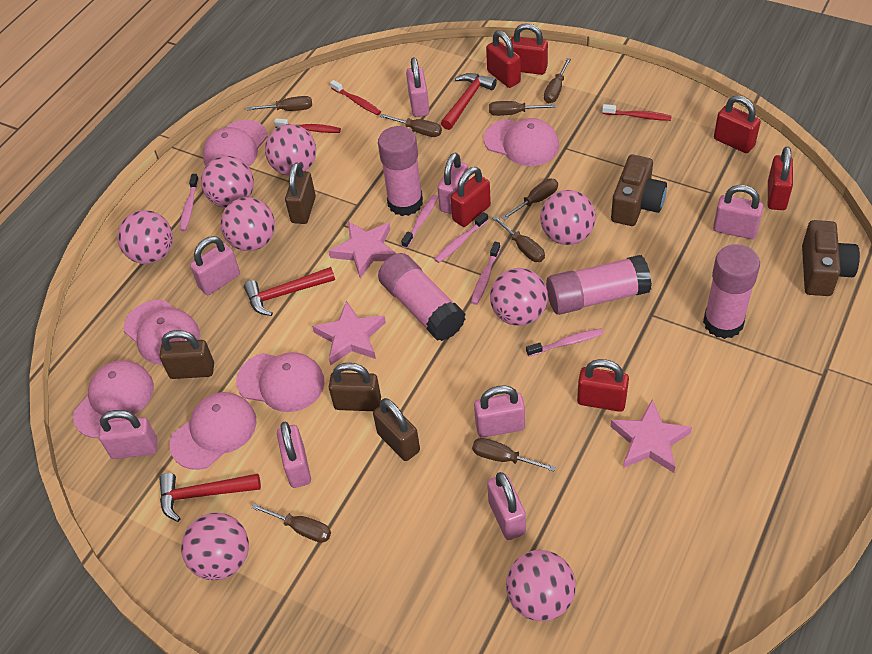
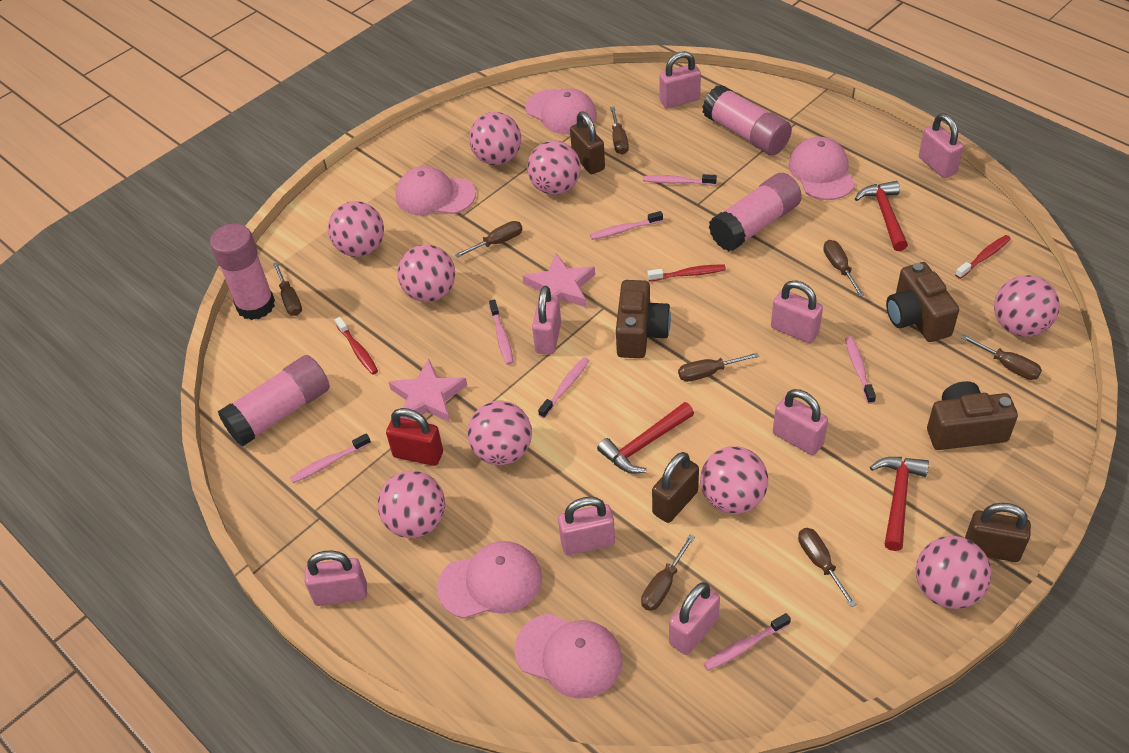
brown camera: [611,155,667,226] [802,220,860,296] = 2 -> [616,280,671,358] [886,262,959,342] [927,381,1018,450] = 3
brown padlock: [160,330,214,379] [285,163,316,224] [329,363,381,411] [373,398,420,461] = 4 -> [570,112,605,174] [652,452,699,523] [965,503,1031,562] = 3
pink ball: [117,210,173,264] [181,513,249,580] [201,156,254,208] [221,197,275,251] [265,124,316,176] [490,268,548,326] [506,550,576,621] [540,190,596,245] = 8 -> [328,201,384,257] [378,471,445,538] [397,244,455,302] [468,401,532,465] [469,112,521,165] [527,140,581,195] [700,446,768,514] [916,536,991,609] [994,275,1060,337] = 9
pink cap: [73,360,154,438] [124,300,200,365] [170,392,256,470] [202,120,268,167] [236,352,325,412] [484,118,559,166] = 6 -> [396,166,476,215] [437,541,542,619] [514,614,622,698] [525,89,597,134] [788,137,855,200] = 5
pink star: [312,300,386,366] [329,221,397,278] [610,399,692,473] = 3 -> [389,359,467,422] [522,253,595,308] = 2
pink toothbrush: [180,174,199,231] [401,195,438,248] [434,212,488,263] [471,242,500,305] [526,328,603,357] = 5 -> [290,433,371,483] [489,299,513,365] [538,357,589,418] [590,211,663,240] [643,174,717,186] [703,613,791,671] [845,337,876,404] = 7
red padlock: [450,167,491,227] [486,30,521,88] [511,23,548,75] [577,359,629,412] [714,95,761,153] [768,146,793,210] = 6 -> [386,408,443,466] = 1

